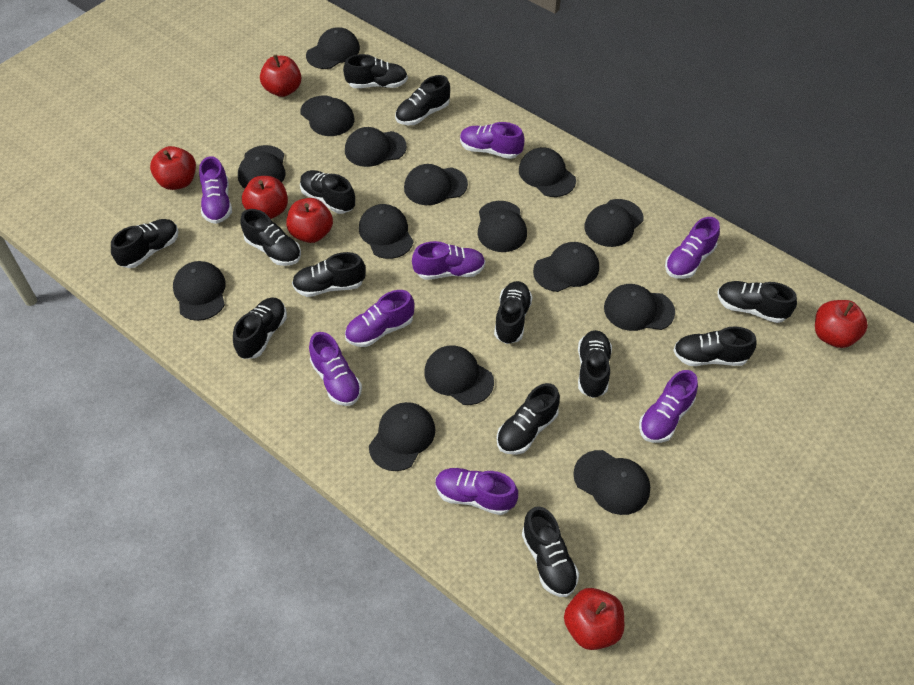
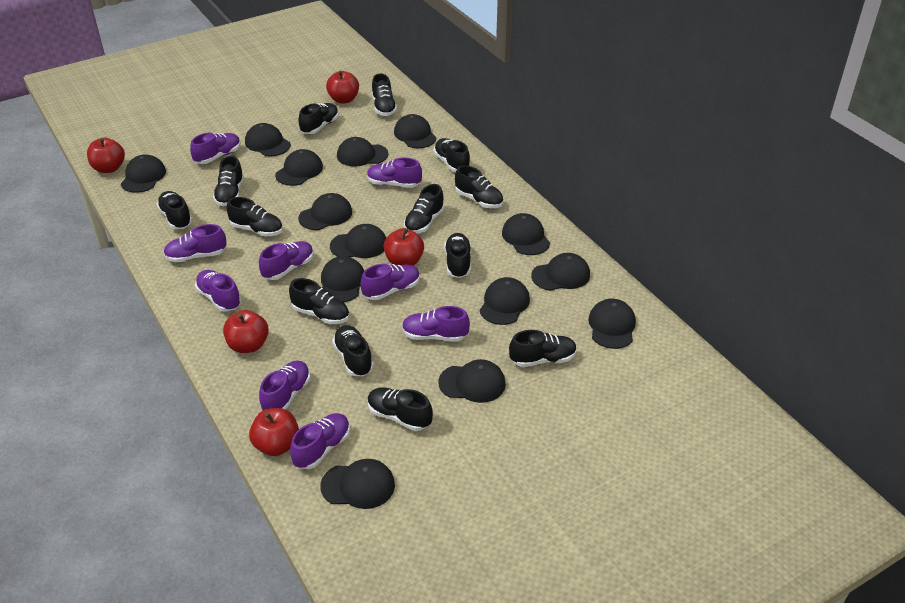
black cap: [173,261,226,321] [238,145,286,189] [300,96,354,136] [306,27,360,69] [345,127,407,167] [359,204,413,259] [369,402,436,471] [404,164,468,205] [424,346,494,405] [478,201,527,252] [519,147,576,197] [533,242,599,292] [574,450,650,515] [584,199,643,247] [604,284,675,331] = 15 -> [121,155,166,193] [245,123,291,156] [275,149,323,186] [298,193,352,230] [320,459,395,509] [321,256,364,303] [330,224,386,258] [337,137,388,167] [394,114,437,148] [438,359,506,403] [480,277,530,325] [502,213,550,255] [531,253,590,291] [588,299,636,349] = 14
purple shoe: [199,156,232,224] [309,332,362,406] [345,290,414,347] [412,241,485,280] [435,468,518,515] [460,122,524,159] [639,370,698,443] [665,217,720,279] = 8 -> [163,224,227,263] [190,133,241,164] [195,270,241,312] [259,241,314,280] [259,360,311,410] [290,413,350,469] [360,264,420,300] [367,158,422,188] [402,306,470,342] = 9
red apple: [150,146,196,190] [242,176,288,219] [260,54,301,97] [287,198,333,243] [564,588,624,650] [815,300,868,348] = 6 -> [87,138,125,173] [223,310,269,353] [249,408,299,456] [326,70,359,104] [384,228,424,266] = 5

